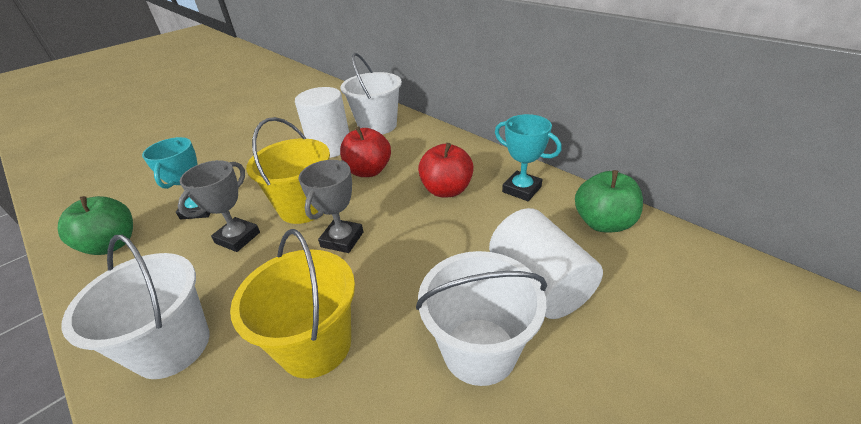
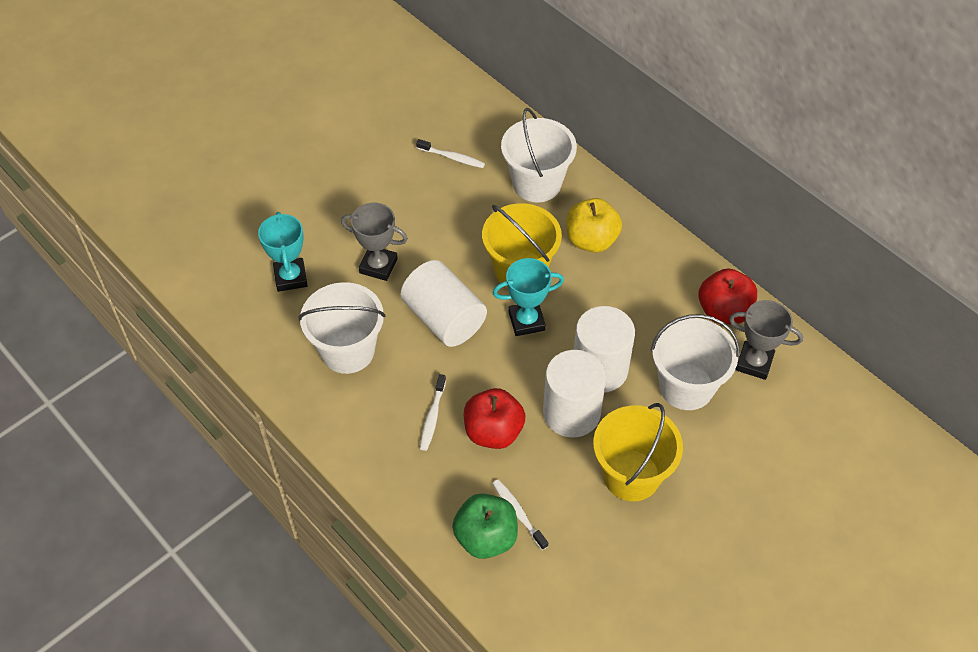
green apple: [58,196,133,255] [575,170,643,232] = 2 -> [452,493,518,559] = 1
white cylinder: [295,87,349,158] [489,208,603,319] = 2 -> [400,260,487,347] [543,350,606,438] [574,306,635,393] = 3
white toothbrush: none = 0 -> [416,139,485,168] [420,374,446,451] [492,480,548,550] = 3
yellow apple: none = 0 -> [567,198,622,253] = 1

